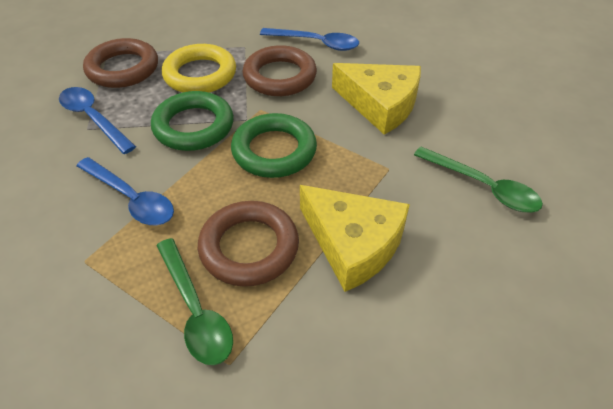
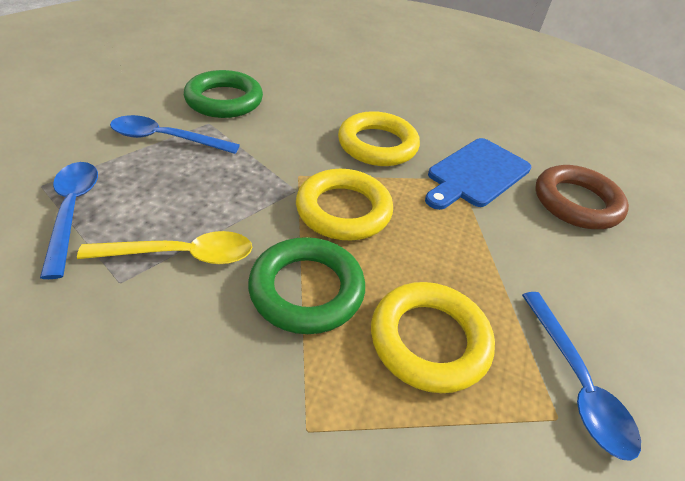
blue cutting board: none = 0 -> [425,138,531,210] = 1
brown ring: [83,38,158,88] [198,201,299,287] [243,45,317,96] = 3 -> [536,165,629,229] = 1
green spoon: [156,238,233,365] [414,147,543,212] = 2 -> none = 0
yellow cheese: [300,185,410,292] [332,63,421,135] = 2 -> none = 0
yellow ring: [162,44,236,93] = 1 -> [296,169,393,240] [338,111,420,166] [371,282,495,393] = 3
yellow spoon: none = 0 -> [77,231,252,264] = 1

